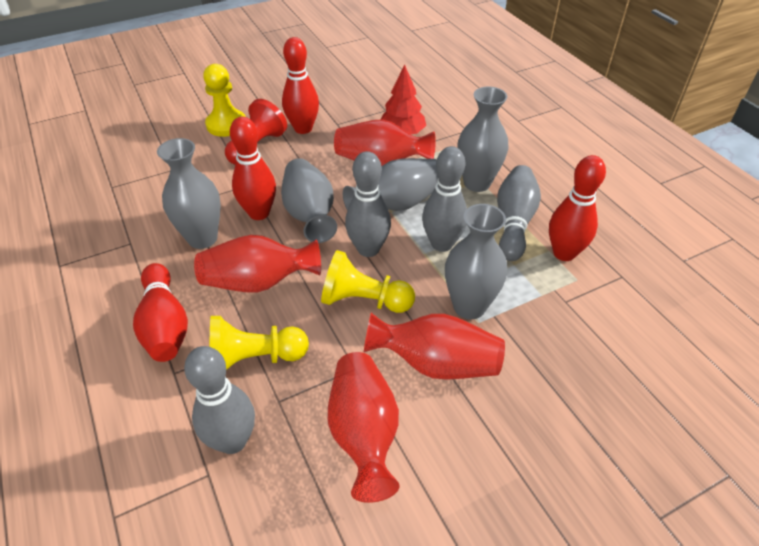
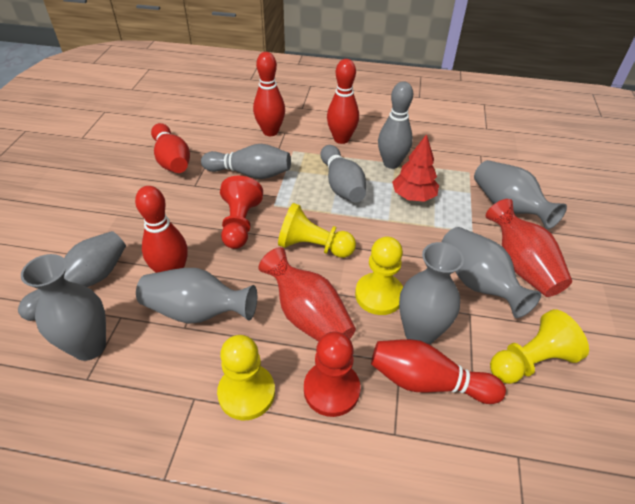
red bowling pin: [133,263,188,362] [230,117,276,220] [282,37,319,134] [549,155,606,261] = 4 -> [135,186,187,273] [151,123,190,173] [253,52,285,136] [327,59,359,144] [371,339,506,404] = 5
red pawn: [225,99,287,165] = 1 -> [220,176,263,249] [304,332,360,417] = 2
red vase: [194,235,321,292] [328,352,399,503] [334,119,436,166] [364,313,505,380] = 4 -> [258,247,356,341] [486,199,572,297] = 2
yellow pawn: [203,64,246,137] [210,316,309,370] [321,250,415,313] = 3 -> [217,335,275,420] [278,203,356,258] [355,236,403,315] [490,309,589,384] = 4

